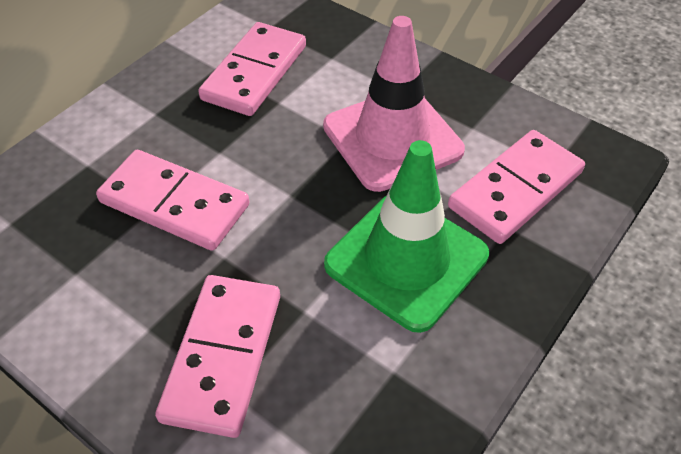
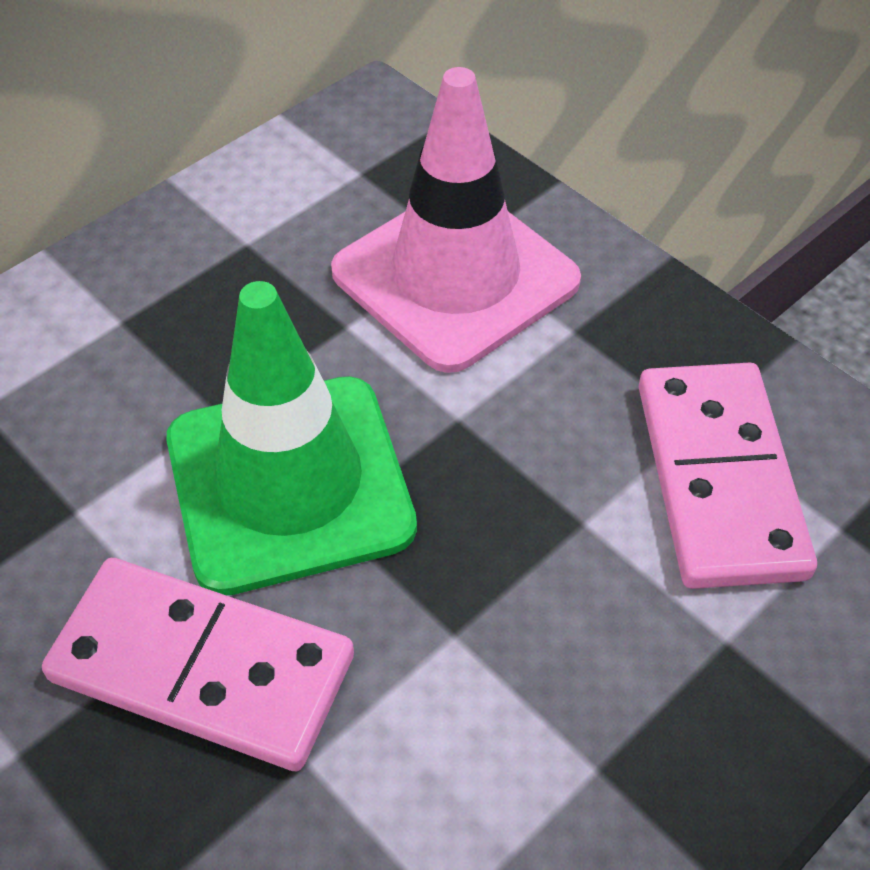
pink domino: [96,150,250,251] [155,275,280,438] [198,22,306,116] [448,130,585,244] = 4 -> [42,558,354,772] [639,363,817,589] = 2

